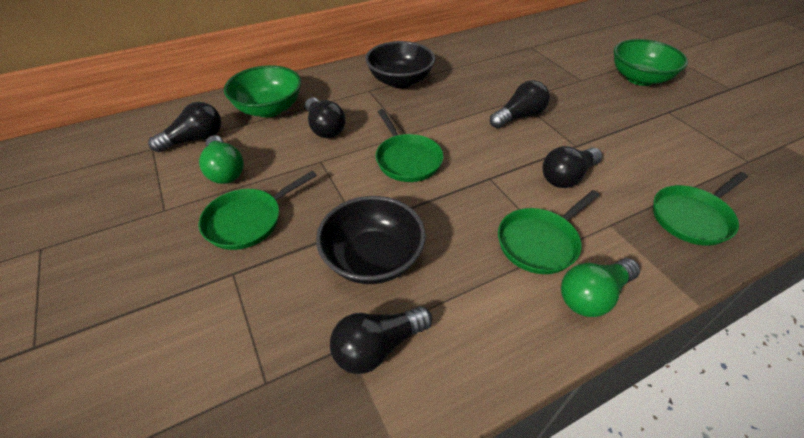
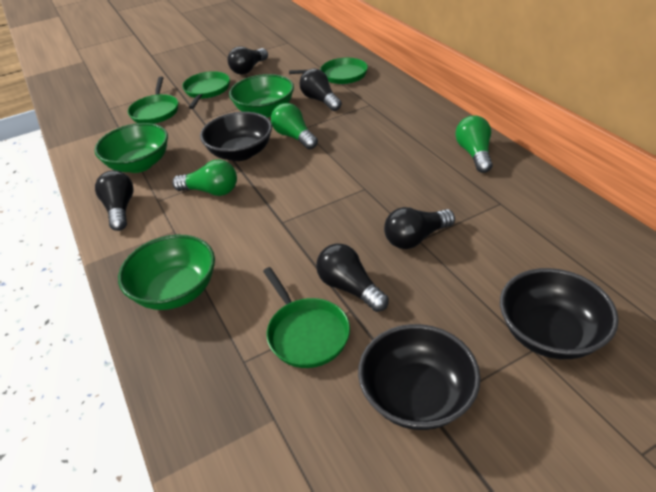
black bowl: [316,196,426,284] [365,41,435,88] = 2 -> [200,112,272,161] [358,324,481,430] [500,268,619,359] = 3
green bowl: [224,65,301,117] [614,39,688,86] = 2 -> [94,123,168,173] [118,235,215,310] [229,74,294,117] = 3
green light bulb: [199,135,244,184] [561,258,640,317] = 2 -> [172,160,237,196] [271,103,318,149] [455,115,492,173] = 3

